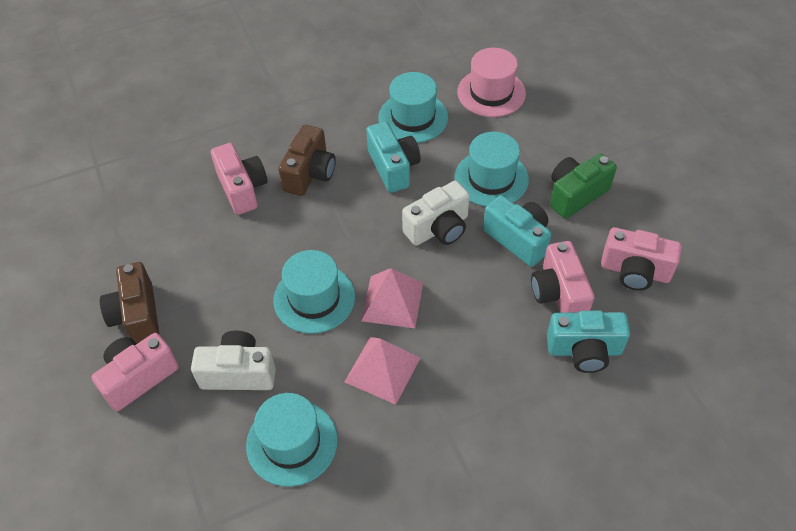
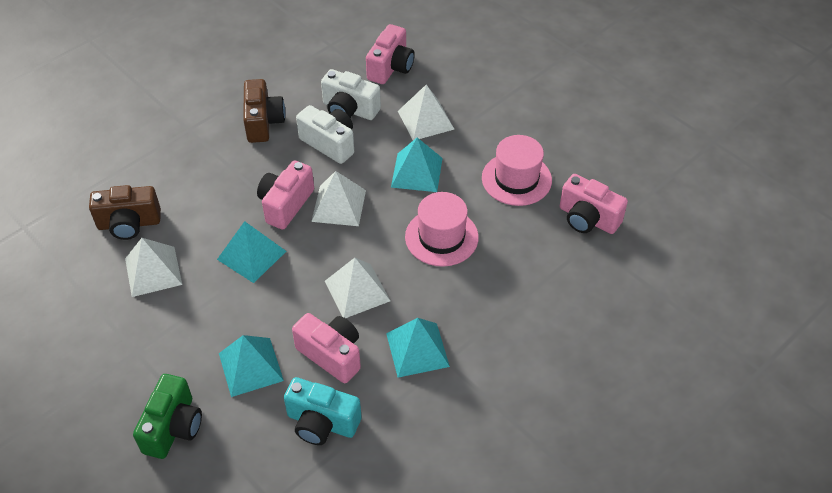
pink hat: [457,48,526,117] = 1 -> [405,192,479,267] [482,135,552,206] = 2
pink pyramid: [345,337,420,405] [361,268,423,328] = 2 -> none = 0
turquoise camera: [366,122,420,193] [483,195,551,267] [547,311,630,373] = 3 -> [284,377,362,445] = 1
turquoise hat: [246,393,338,487] [274,250,355,334] [378,72,448,143] [454,132,529,206] = 4 -> none = 0
turquoise pyramid: none = 0 -> [217,221,286,283] [219,335,284,397] [386,318,450,378] [391,138,443,192] = 4
white pyramid: none = 0 -> [125,238,182,297] [311,171,366,226] [325,258,390,318] [398,85,455,140] = 4

